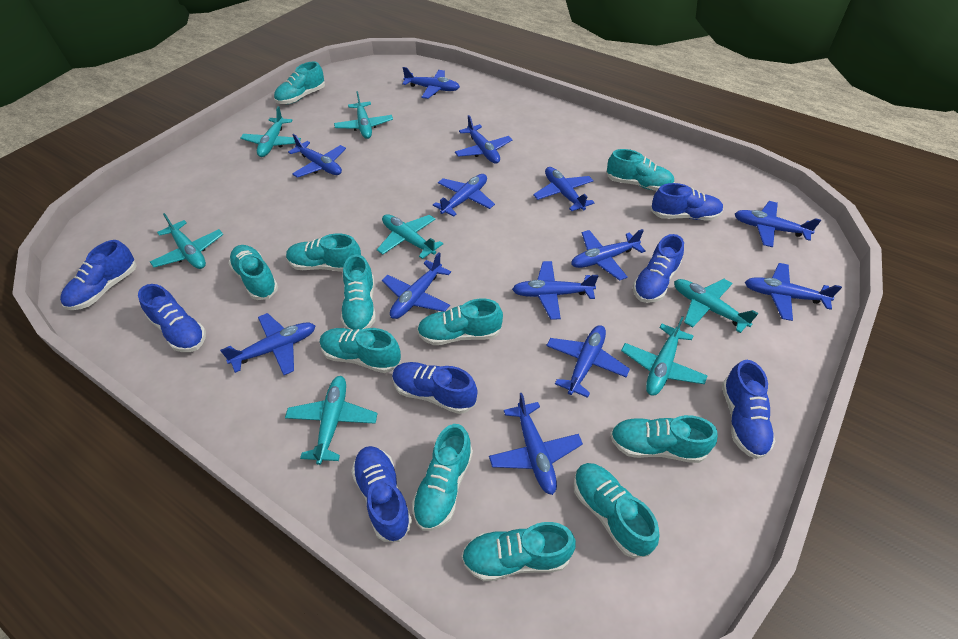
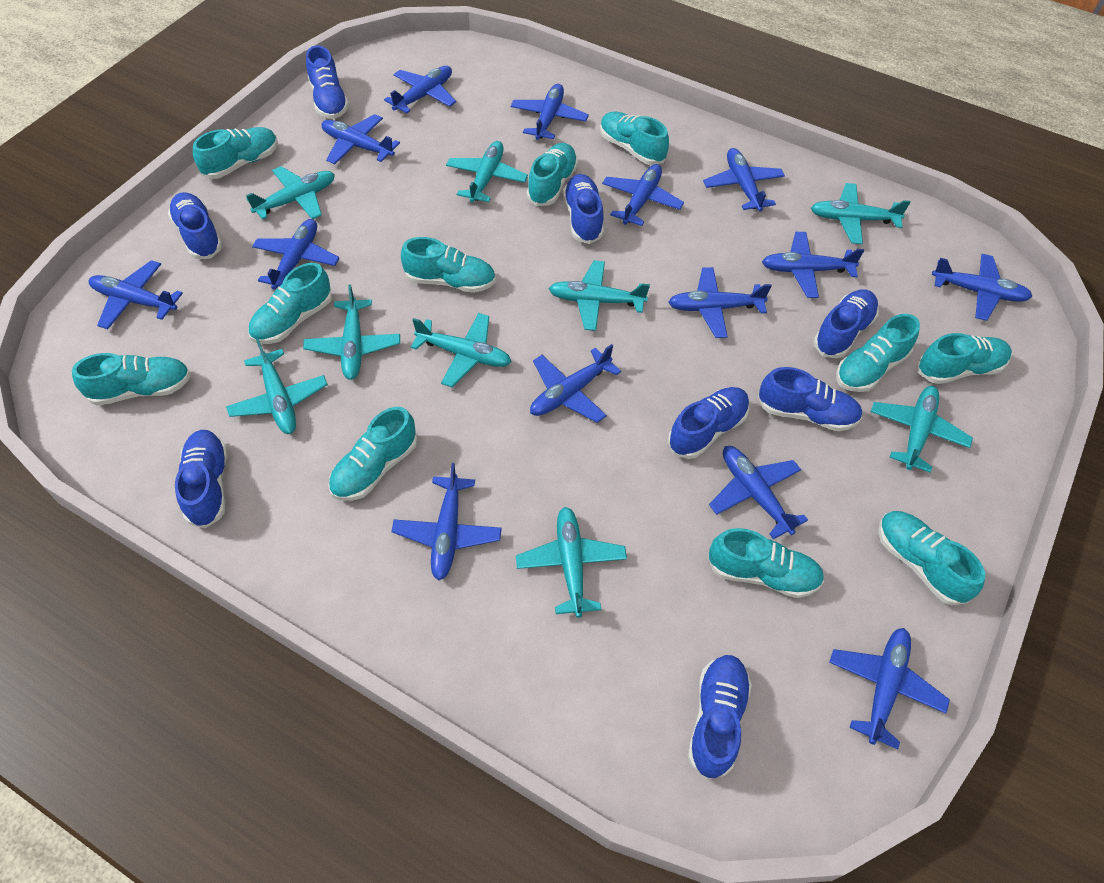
blue plane: [220,313,316,375] [288,134,346,178] [382,253,451,319] [402,67,460,99] [433,174,495,216] [455,115,512,164] [489,393,583,495] [512,261,598,320] [533,167,595,211] [546,325,630,398] [571,229,646,281] [735,201,821,247] [745,263,842,321] = 13 -> [89,260,183,329] [252,219,340,290] [322,114,400,164] [384,66,456,113] [391,463,502,581] [511,84,589,140] [530,344,621,423] [602,164,684,226] [668,267,772,338] [703,148,785,212] [709,446,808,539] [762,232,864,298] [829,628,950,749] [932,254,1032,321] = 14
blue shoe: [60,240,137,310] [138,284,206,352] [351,446,412,542] [392,362,478,414] [633,234,684,303] [651,183,723,221] [722,360,775,459] = 7 -> [168,192,222,259] [175,430,228,528] [306,45,349,119] [563,174,604,244] [668,387,750,459] [688,655,752,780] [758,367,862,431] [813,289,879,358] = 8
turquoise plane: [150,213,223,269] [240,106,301,157] [285,376,378,465] [334,91,393,139] [377,214,443,259] [621,316,708,396] [674,279,759,333] = 7 -> [226,339,328,434] [246,166,335,220] [303,284,400,380] [411,313,511,387] [446,141,528,203] [516,507,627,618] [548,260,650,331] [811,183,911,244] [871,386,973,473] = 9

